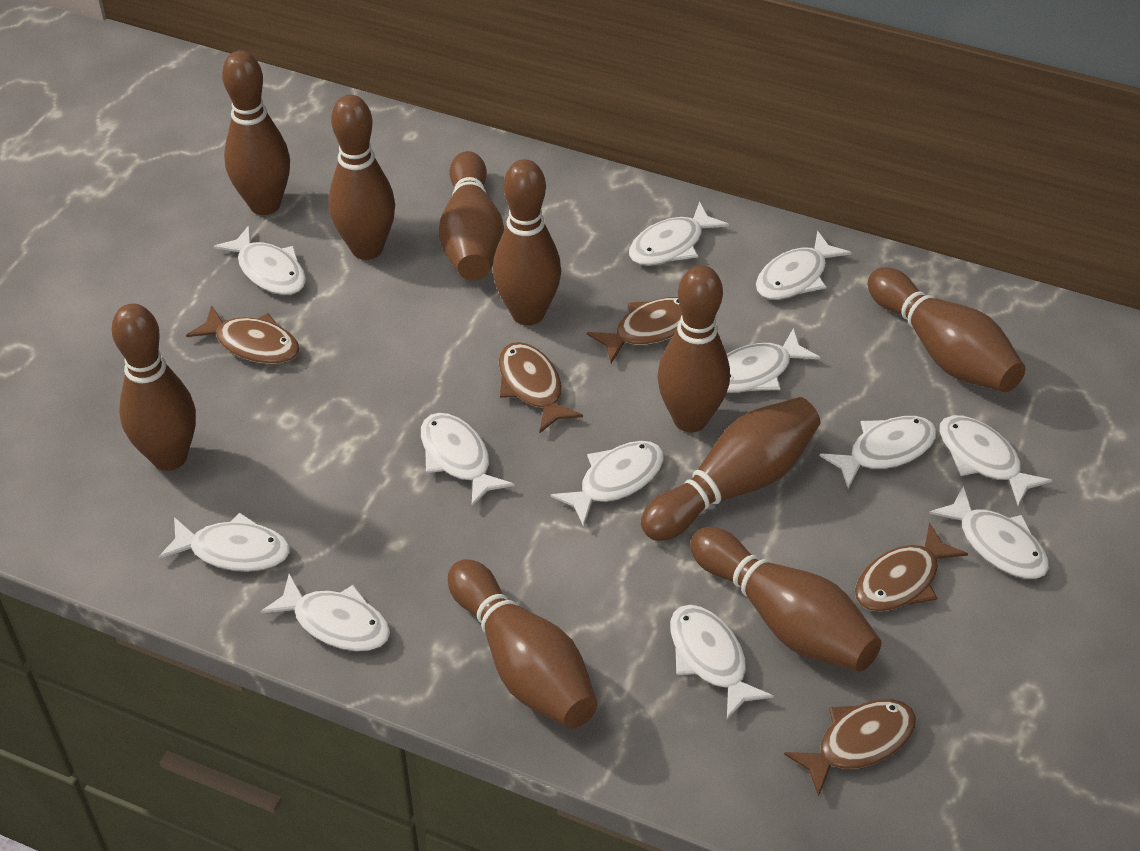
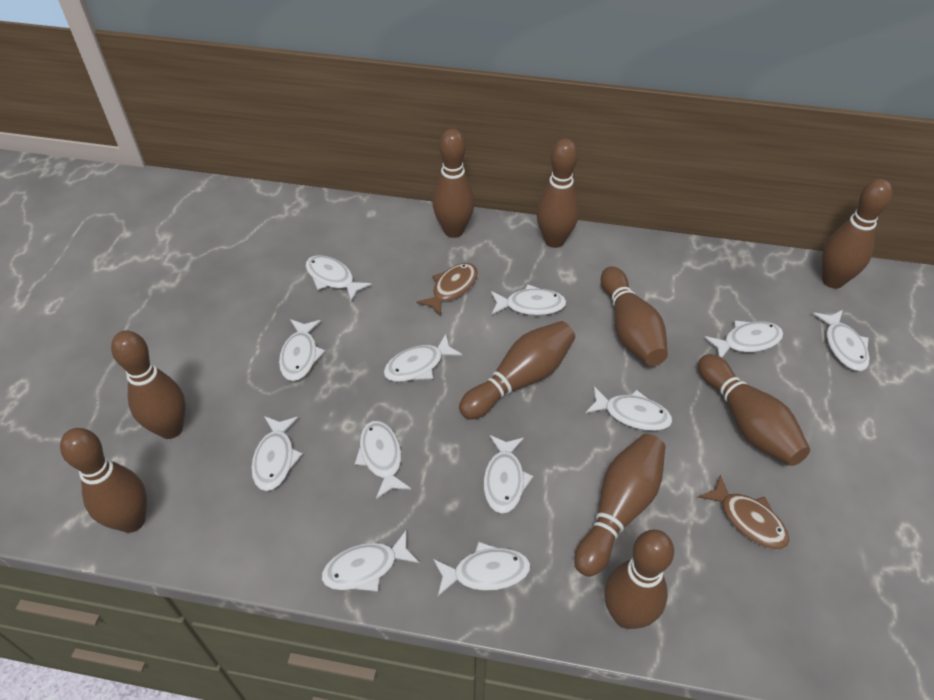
brown fish: [186,305,300,364] [499,342,583,433] [587,297,682,363] [784,699,916,797] [855,522,968,612] = 5 -> [416,263,478,316] [699,475,790,549] = 2

